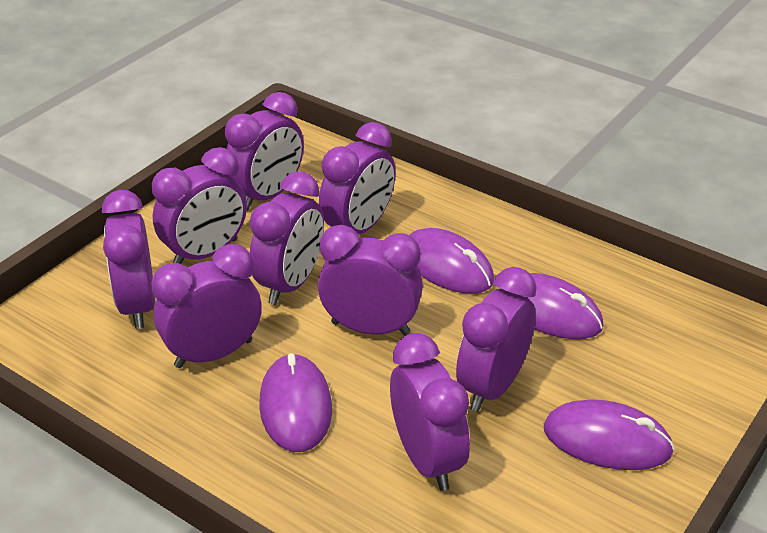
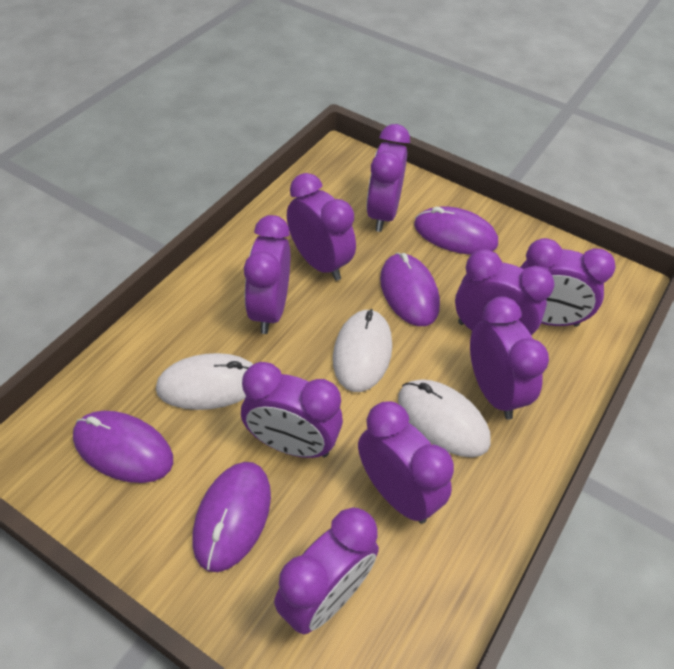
white mouse: none = 0 -> [156,353,253,410] [333,309,392,392] [398,379,490,457] = 3

